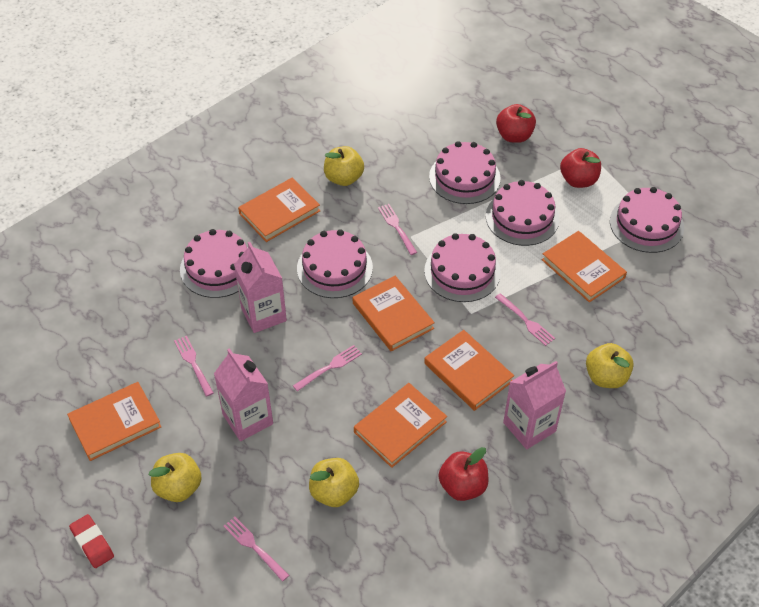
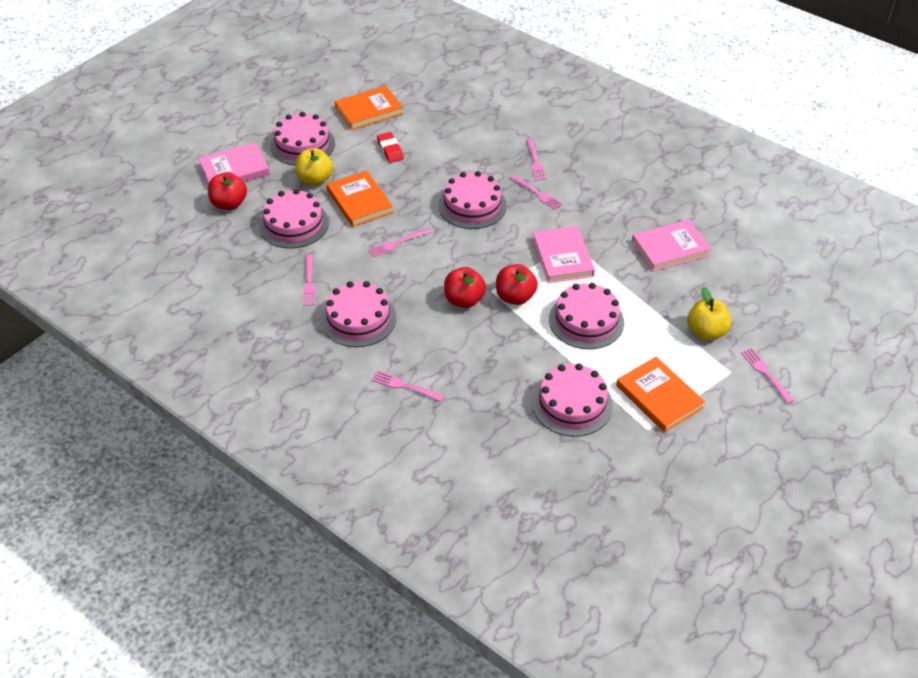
orange book: [67,382,161,461] [238,178,320,242] [353,276,435,352] [354,383,447,468] [424,330,514,411] [542,231,627,302] = 6 -> [327,170,393,227] [335,86,403,130] [616,357,705,432] = 3
pink book: none = 0 -> [198,143,270,184] [533,226,595,283] [632,219,712,271] = 3
pink carton: [214,348,273,441] [234,242,287,333] [503,361,566,449] = 3 -> none = 0
pink fork: [174,336,214,397] [223,517,289,582] [293,345,362,391] [378,204,417,255] [495,293,555,346] = 5 -> [303,254,316,306] [368,228,432,258] [372,371,444,402] [510,175,563,210] [526,139,547,181] [741,348,794,404] = 6
yellow apple: [149,453,202,502] [309,458,359,507] [324,146,364,186] [586,343,634,388] = 4 -> [295,148,333,186] [687,287,731,340] = 2

